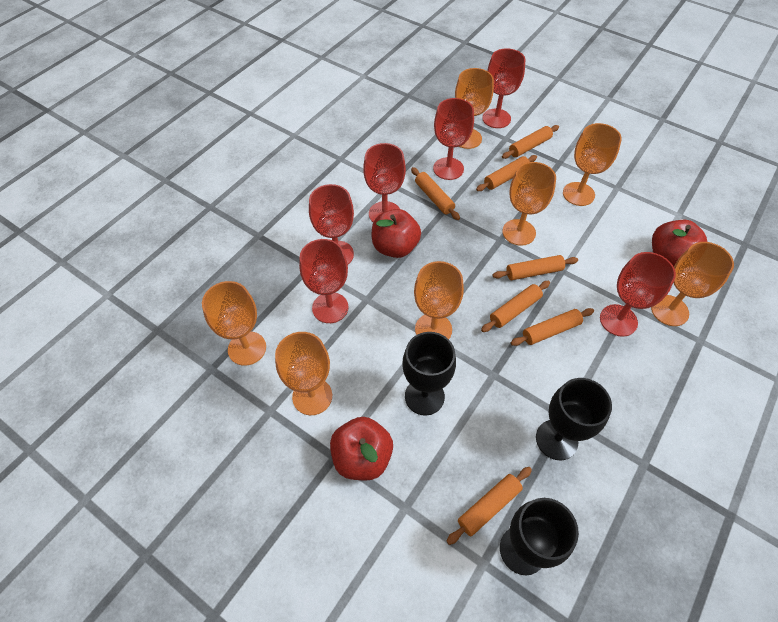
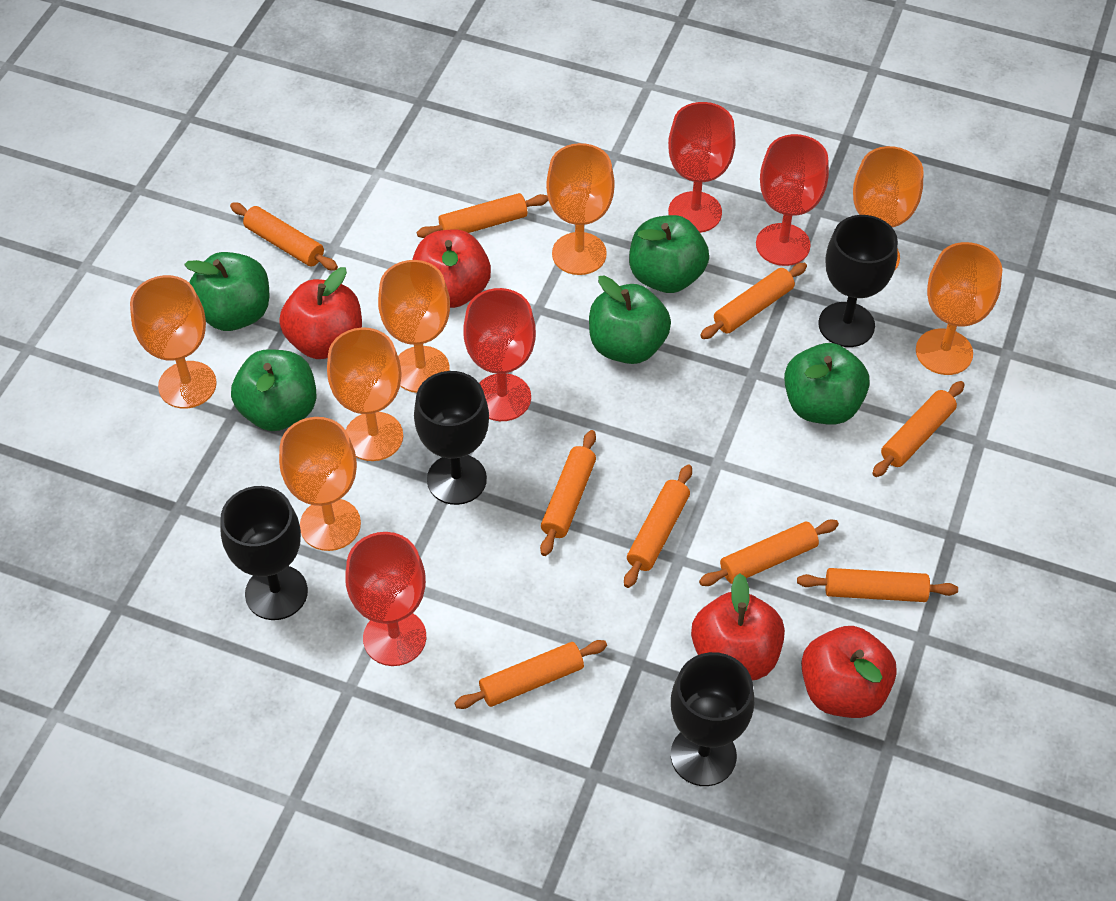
black goblet: [402,332,456,416] [500,498,579,575] [536,378,612,460] = 3 -> [220,486,308,620] [414,371,489,505] [671,652,754,786] [818,215,898,347] = 4
green apple: none = 0 -> [184,252,269,331] [231,349,316,431] [589,276,671,364] [629,215,709,293] [784,343,870,425] = 5
orange rolling pin: [411,167,460,220] [446,467,532,545] [476,155,537,191] [481,281,550,332] [492,255,578,280] [502,125,559,159] [511,308,594,346] = 7 -> [230,203,338,270] [417,193,548,238] [454,640,607,709] [540,430,596,556] [624,464,692,588] [699,520,839,586] [700,263,807,339] [797,568,958,602] [872,381,965,477] = 9
red apple: [330,417,393,481] [372,209,421,258] [652,220,707,267] = 3 -> [279,267,362,359] [412,229,491,308] [691,573,785,681] [801,626,897,718] = 4
red goblet: [299,239,348,323] [309,184,354,264] [363,143,406,222] [433,98,474,180] [482,48,525,128] [600,252,676,337] = 6 -> [345,532,426,666] [463,288,536,421] [668,102,736,233] [756,134,829,266] = 4

